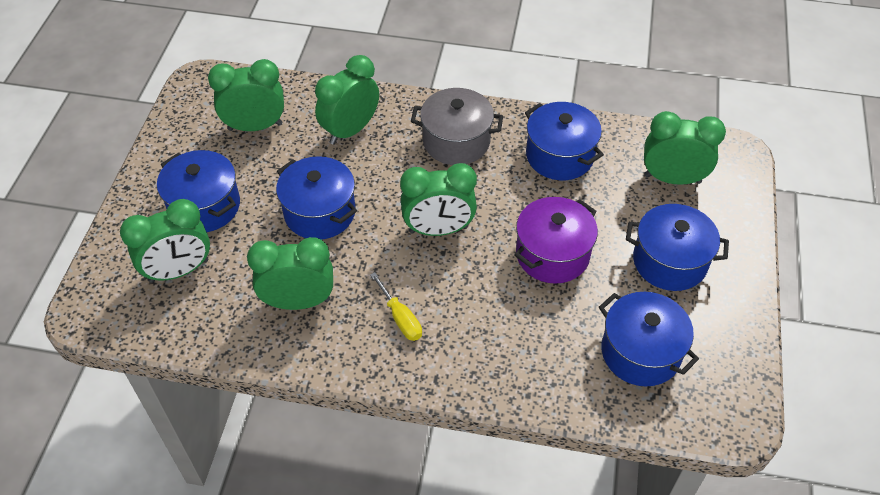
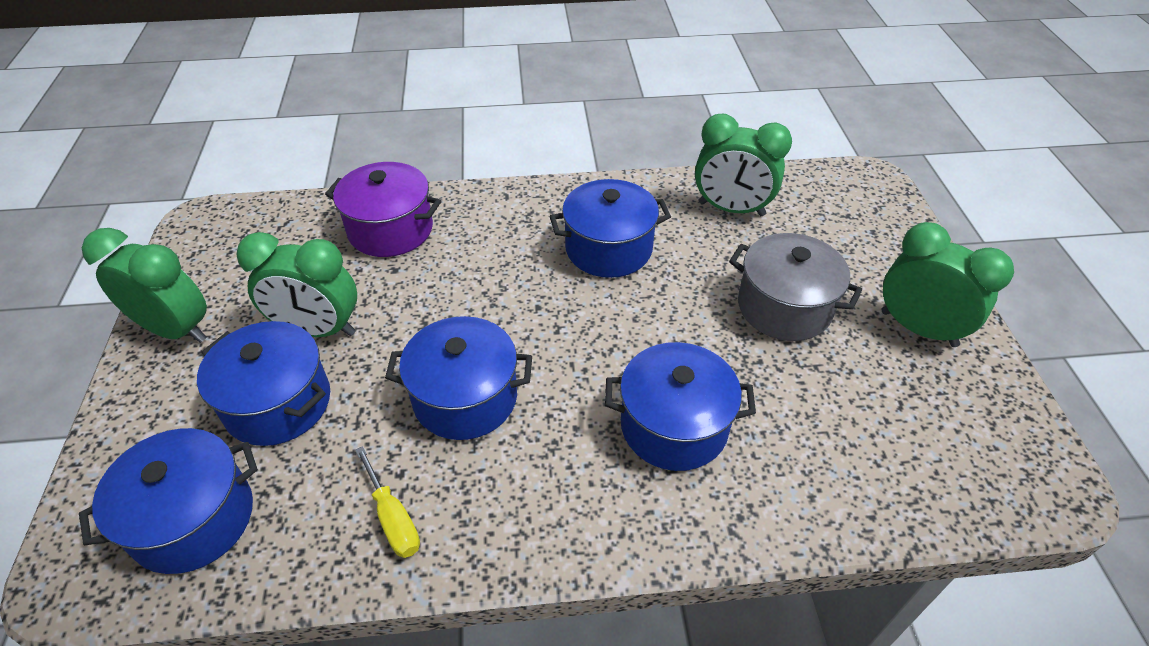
green clock: [120,199,210,283] [208,59,284,131] [247,237,333,310] [315,55,379,145] [400,163,477,236] [644,111,726,185] = 6 -> [82,228,207,343] [236,232,357,337] [695,114,792,216] [881,222,1014,347] = 4

